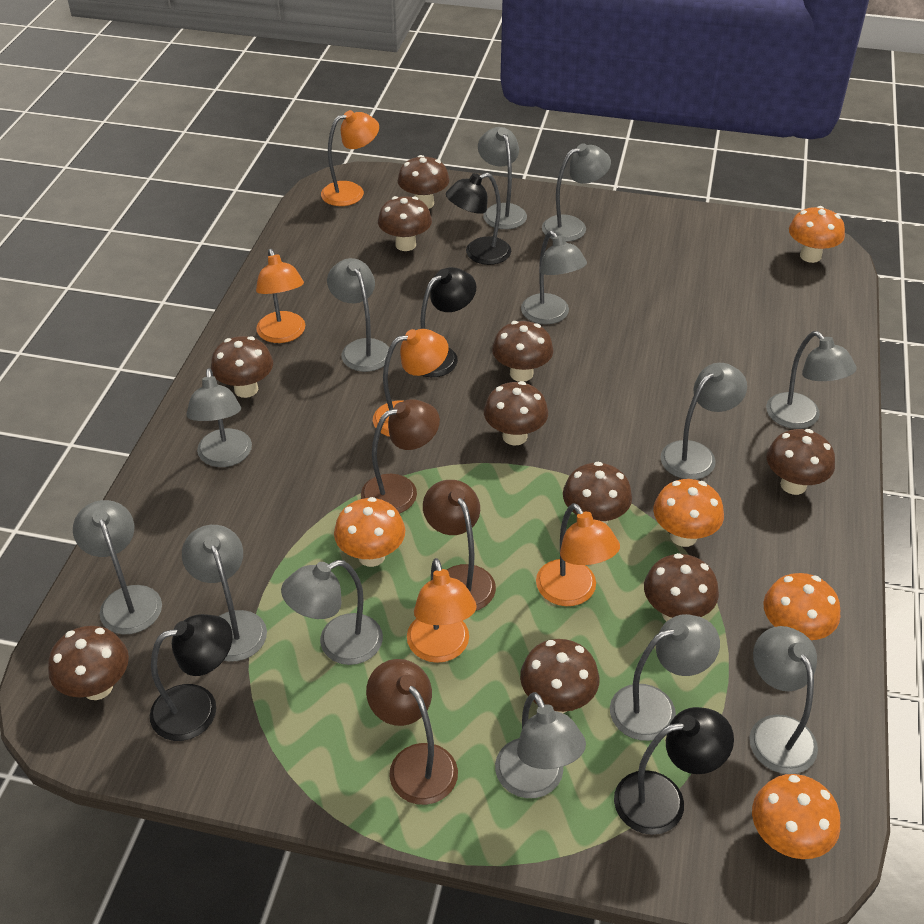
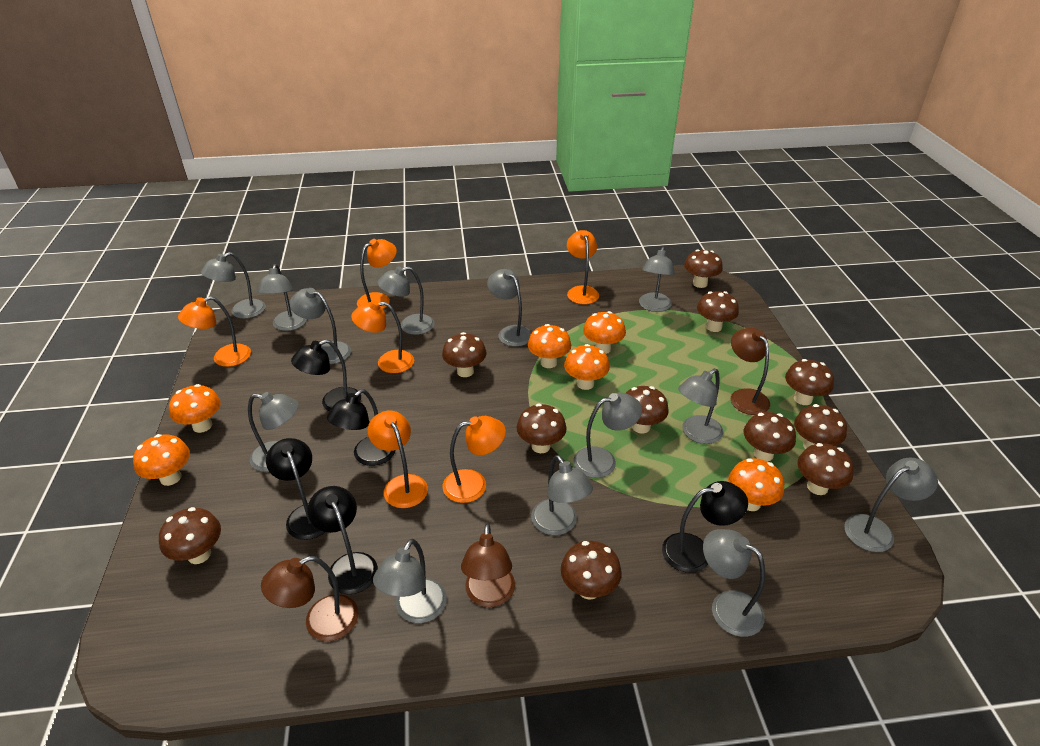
black lamp: [150,614,233,741] [420,267,476,377] [446,173,511,265] [614,707,734,835] = 4 -> [266,438,325,540] [291,339,361,411] [308,486,378,594] [327,389,395,466] [662,481,748,573] = 5
brown mushroom: [48,626,129,700] [211,336,273,398] [378,196,432,251] [397,155,450,209] [484,381,548,446] [492,321,553,382] [520,639,599,713] [563,462,632,525] [644,553,719,621] [767,429,835,495] = 10 -> [159,507,221,564] [442,332,486,377] [516,404,567,453] [561,541,622,600] [626,386,669,433] [684,250,723,288] [697,291,739,332] [744,412,796,461] [785,359,834,405] [794,404,847,449] [797,443,854,495] = 11
orange lamp: [256,249,305,343] [321,110,379,206] [373,329,449,437] [407,558,477,663] [536,503,620,606] = 5 -> [178,296,251,367] [351,300,414,373] [357,239,397,309] [368,410,428,508] [442,416,506,503] [567,230,599,304] = 6
orange mushroom: [334,497,405,567] [653,479,724,547] [752,774,840,859] [763,573,840,640] [789,206,845,263] = 5 -> [133,434,190,486] [169,384,221,433] [528,324,571,368] [564,344,610,390] [583,311,626,354] [728,458,784,511] = 6

